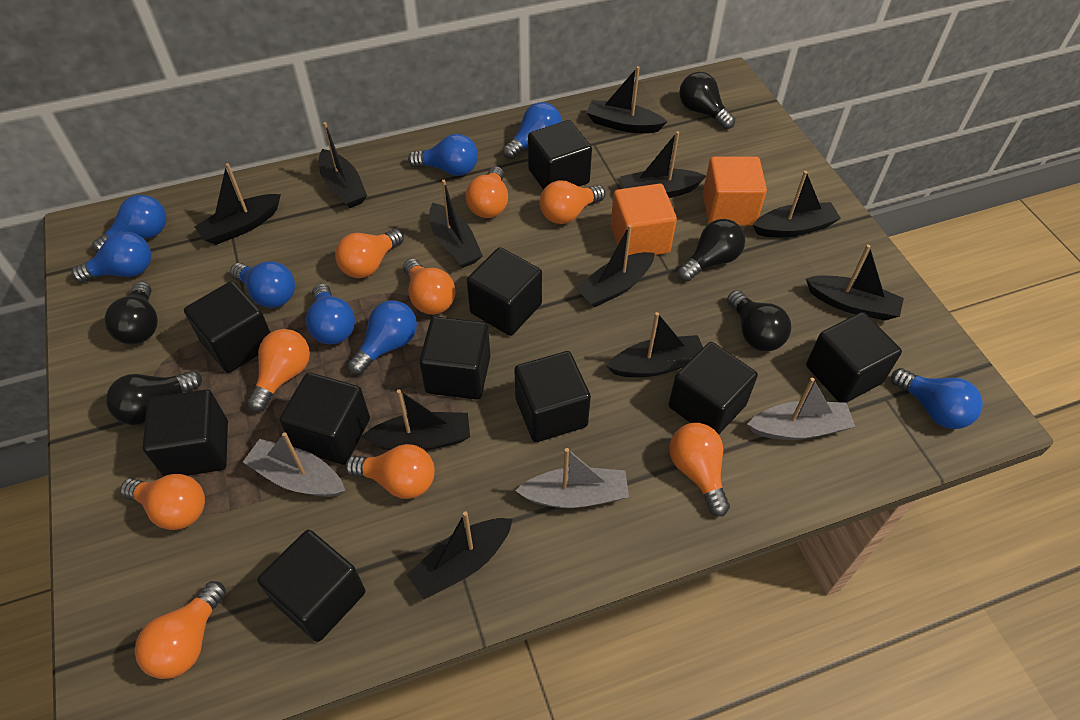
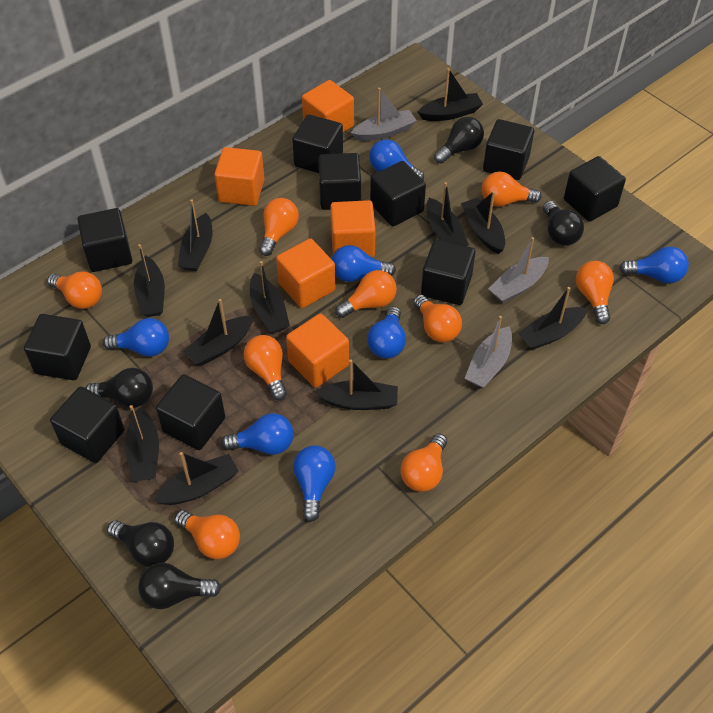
blue light bulb: [72,232,151,283] [92,195,166,253] [230,261,295,308] [306,283,355,344] [348,300,417,375] [408,134,478,176] [503,102,562,159] [891,368,983,429] = 8 -> [103,318,169,357] [221,413,294,455] [293,445,335,522] [332,245,396,282] [367,306,406,359] [369,139,424,180] [620,247,689,284] = 7
orange cube: [610,184,677,255] [703,156,767,225] = 2 -> [214,147,265,206] [276,238,336,308] [286,313,349,388] [302,80,354,132] [330,200,376,257] = 5

